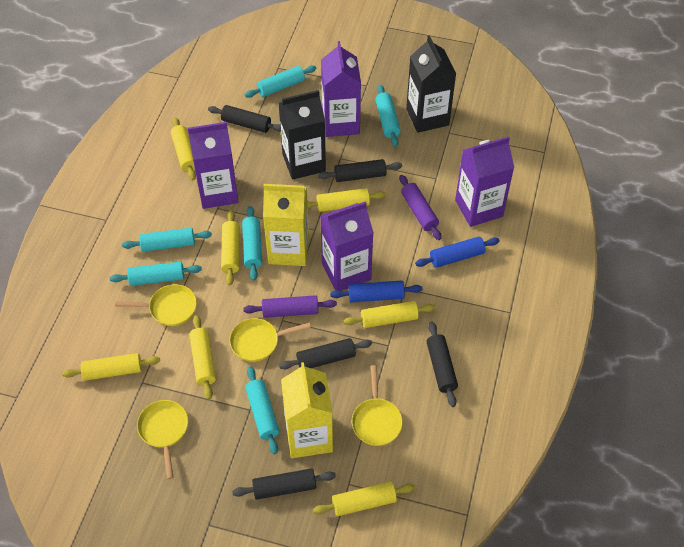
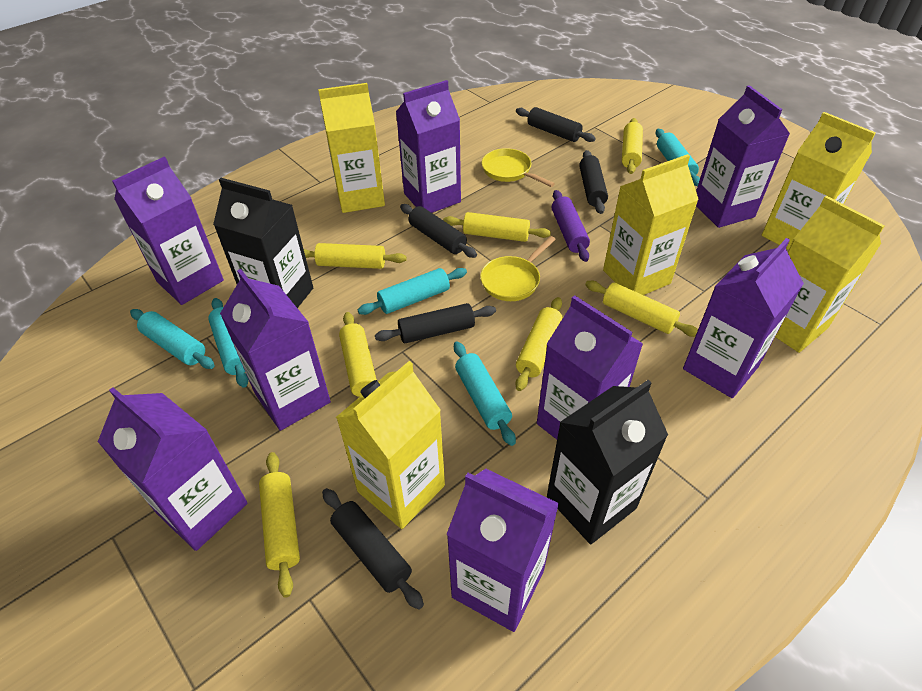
blue rolling pin: [330,280,422,302] [415,237,500,268] = 2 -> none = 0
purple carton: [188,122,239,209] [320,201,374,291] [321,41,361,137] [455,136,514,227] = 4 -> [98,387,248,551] [112,157,224,305] [220,269,331,431] [396,80,461,213] [446,469,559,632] [537,295,643,440] [683,238,804,398] [696,85,790,228] = 8
purple rolling pin: [243,295,337,318] [399,175,441,240] = 2 -> [552,190,590,262] = 1
turquoise rolling pin: [110,262,202,286] [122,228,212,252] [242,206,262,281] [245,65,316,98] [245,366,279,454] [375,85,400,147] = 6 -> [130,309,215,369] [208,298,249,388] [358,268,467,315] [454,341,516,446] [656,129,700,186] = 5
yellow carton: [263,184,309,266] [281,362,333,458] = 2 -> [318,83,385,213] [336,361,445,529] [603,154,699,295] [762,112,876,250] [775,196,885,353] = 5
yellow pan: [115,284,197,326] [137,400,188,479] [229,318,311,362] [352,365,403,446] = 4 -> [480,236,556,301] [482,148,555,187] = 2

